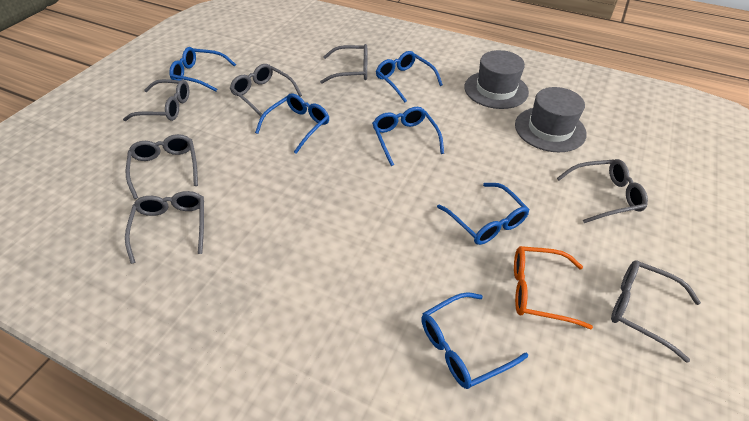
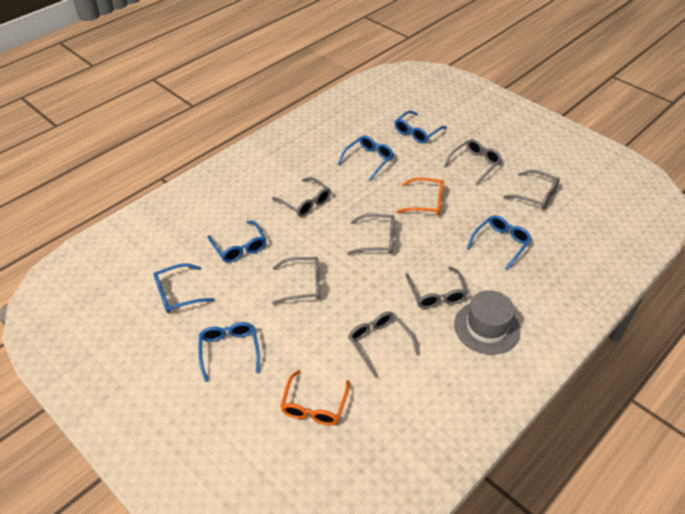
grey hat: [464,50,529,109] [515,87,587,152] = 2 -> [454,290,521,355] = 1
orange glasses: [514,246,593,329] = 1 -> [280,370,350,425] [396,177,444,215] = 2

